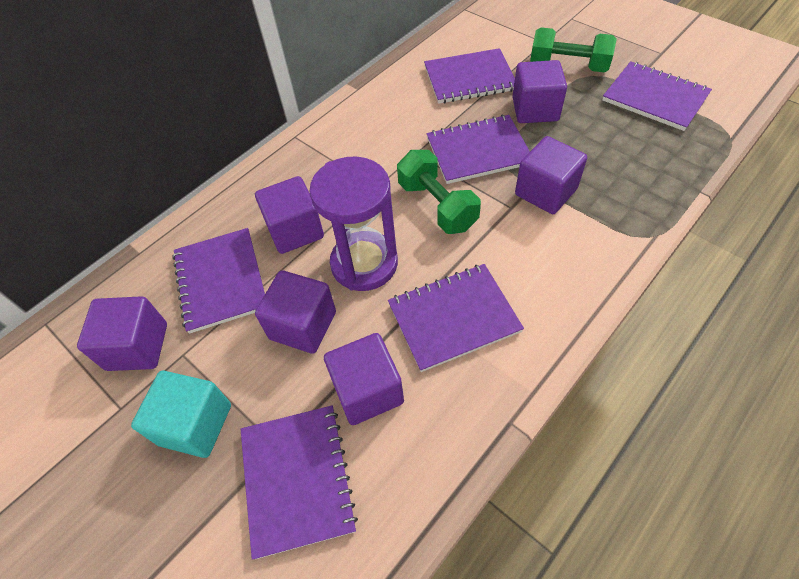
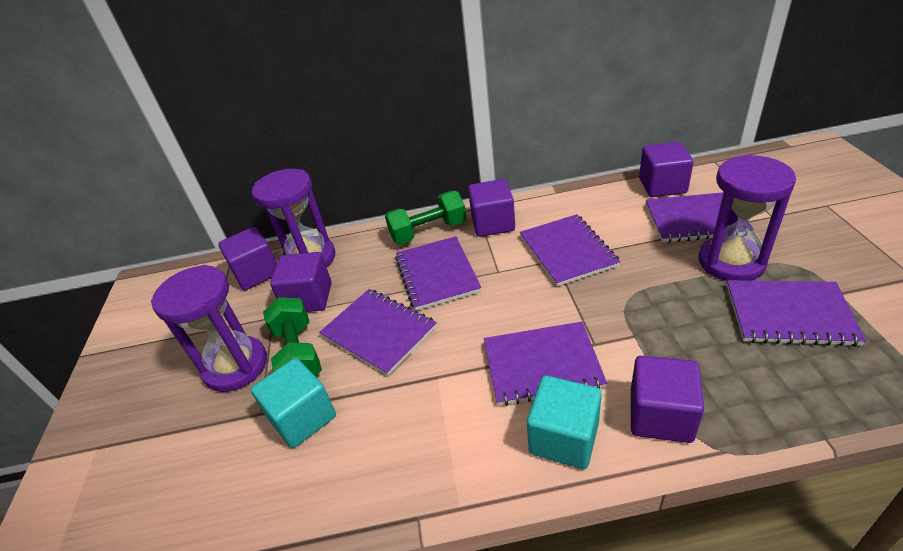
purple cube: [77,296,167,371] [255,176,324,254] [255,270,336,354] [324,333,404,425] [512,60,567,123] [515,136,587,214] = 6 -> [218,227,277,290] [270,252,332,312] [468,179,515,237] [631,356,704,443] [639,142,694,197] = 5
purple hourglass: [309,157,398,291] = 1 -> [151,265,267,392] [252,169,335,267] [699,155,796,281] = 3
turquoise cube: [131,371,231,458] = 1 -> [251,358,336,448] [527,376,602,469] = 2

